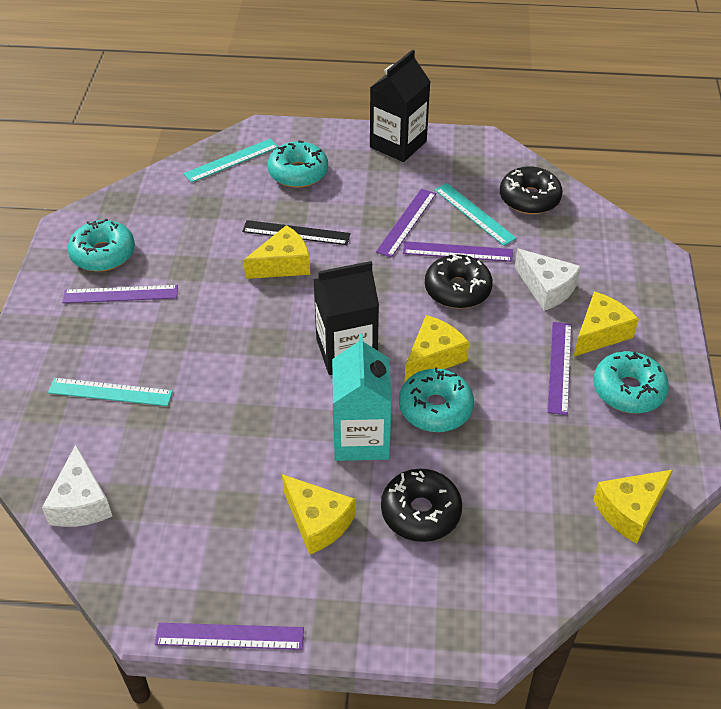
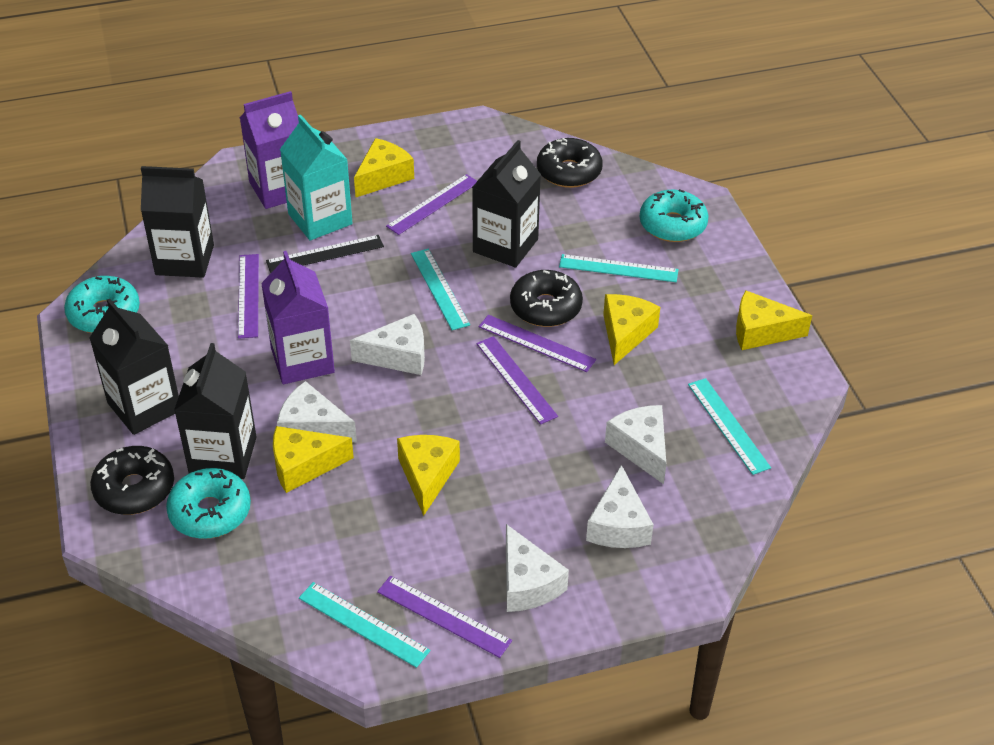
black carton: [313,261,379,375] [370,49,430,162] = 2 -> [89,298,179,435] [141,166,214,278] [174,343,256,479] [472,140,541,267] = 4
purple carton: none = 0 -> [240,91,299,209] [261,251,335,384] = 2
turquoise donut: [68,218,135,272] [268,141,328,188] [399,367,474,432] [593,351,669,413] = 4 -> [64,276,140,333] [166,468,251,539] [639,189,708,242] = 3
turquoise ruler: [48,378,173,406] [184,139,279,183] [434,183,517,246] = 3 -> [299,582,430,668] [411,249,470,330] [559,254,678,282] [688,378,771,475] = 4
white cheese: [42,445,112,527] [515,249,581,311] = 2 -> [277,381,357,442] [350,314,425,375] [506,524,569,612] [586,465,654,548] [605,405,666,484] = 5

